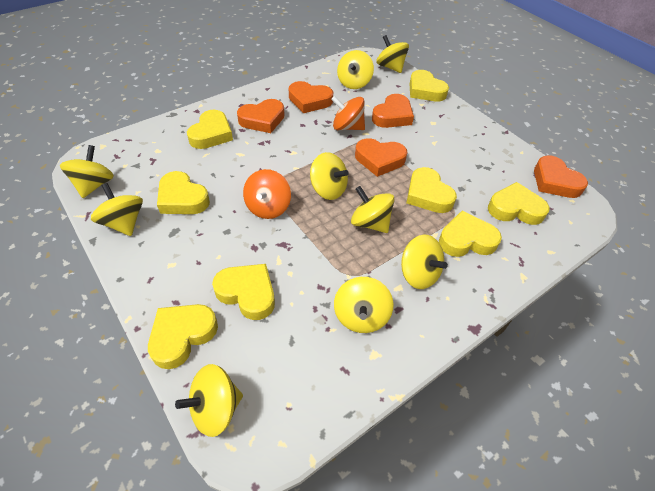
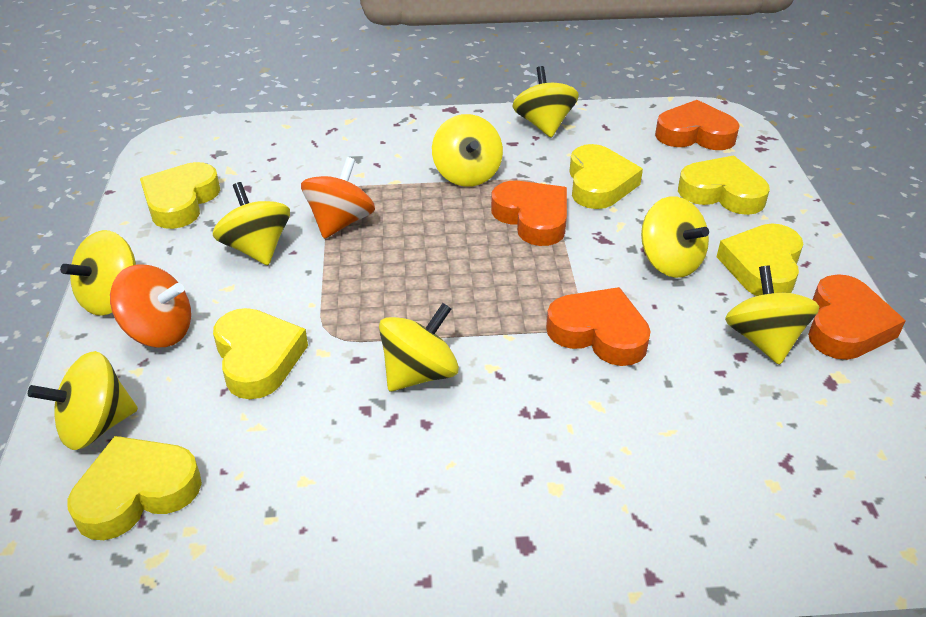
orange heart: [237,99,285,133] [289,81,333,113] [355,138,407,177] [372,94,414,128] [534,156,588,198] = 5 -> [491,181,567,246] [546,287,651,366] [655,100,740,150] [808,274,906,360] = 4
yellow heart: [148,304,218,369] [157,171,210,214] [187,110,233,149] [212,264,275,320] [406,167,457,213] [410,70,449,102] [439,211,502,257] [488,182,549,225] = 8 -> [68,436,202,540] [140,162,220,229] [213,308,308,399] [569,144,643,209] [678,155,770,215] [717,223,803,296] = 6
yellow spinning top: [60,145,114,198] [91,183,143,236] [175,364,243,437] [310,152,349,200] [334,277,394,333] [337,50,374,89] [351,186,395,233] [376,35,409,73] [401,234,448,289] = 9 -> [28,351,138,450] [60,230,136,316] [213,182,290,265] [379,303,459,391] [432,114,503,187] [512,66,579,138] [641,196,709,278] [725,266,820,365] = 8

